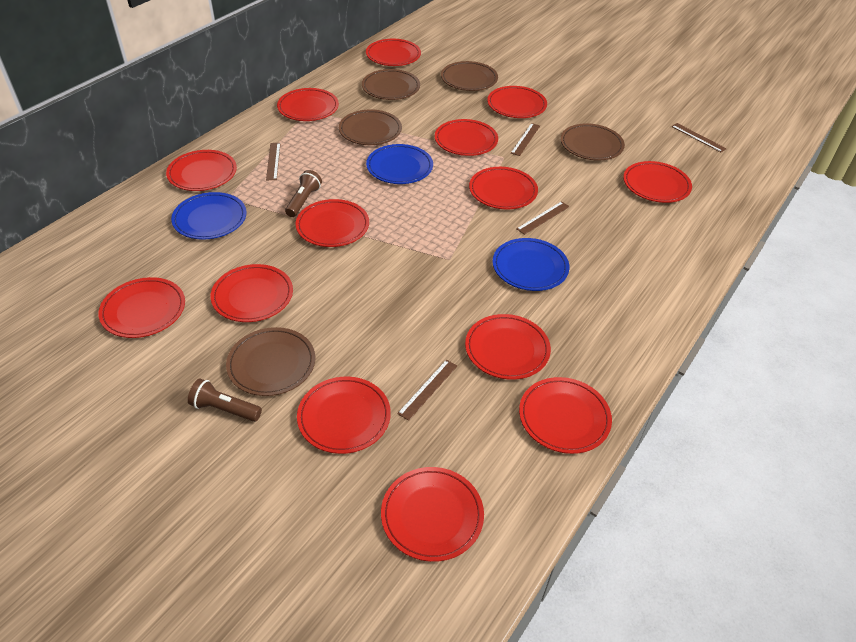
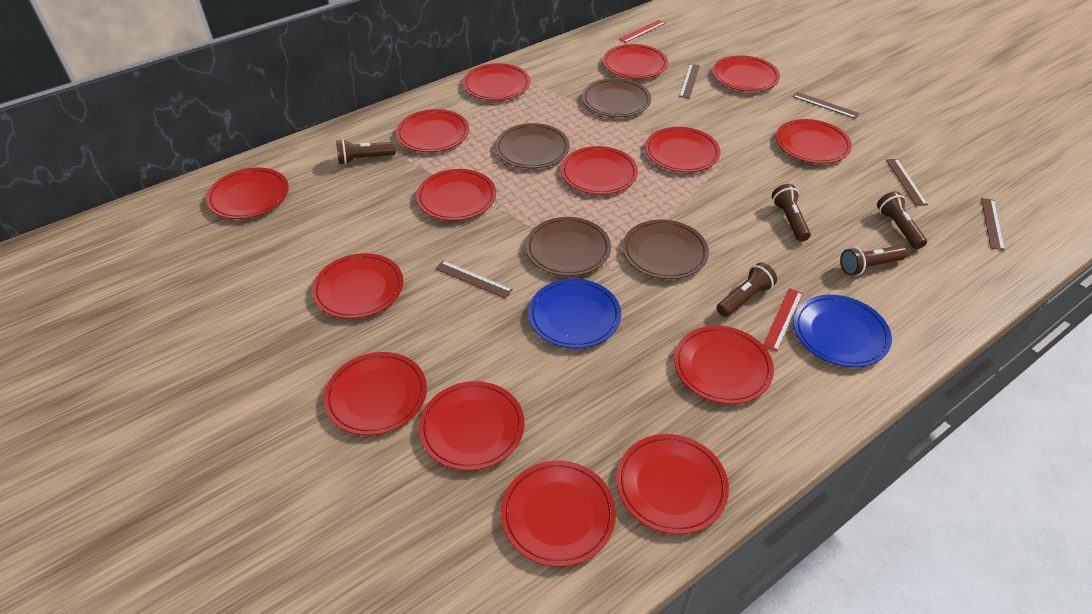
blue plate: [171,192,247,240] [366,144,433,184] [493,238,569,291] = 3 -> [528,279,621,349] [794,295,892,367] = 2
brown flashlight: [188,379,262,422] [285,170,322,217] = 2 -> [336,139,396,164] [717,262,777,317] [772,184,811,242] [840,245,907,276] [877,191,927,249] = 5
brown plate: [226,327,315,396] [339,110,402,145] [362,69,420,100] [441,61,498,91] [560,123,625,160] = 5 -> [495,123,570,168] [526,217,611,276] [582,78,651,117] [623,220,709,279] = 4
red plate: [98,277,185,338] [166,150,237,191] [210,264,293,322] [277,88,339,121] [296,199,369,247] [297,377,391,454] [366,39,421,66] [381,467,484,562] [435,119,498,156] [465,314,551,380] [469,167,538,210] [487,86,547,118] [519,377,612,454] [623,161,692,203] = 14 -> [206,168,289,219] [312,253,403,319] [324,352,427,435] [396,109,469,152] [416,169,496,221] [419,381,525,471] [463,63,530,100] [501,461,616,567] [561,146,638,195] [603,44,668,79] [616,434,729,534] [645,127,720,172] [674,326,774,404] [713,55,780,92] [776,119,852,164] = 15
red ruler: none = 0 -> [619,20,665,43] [763,288,803,351] = 2

